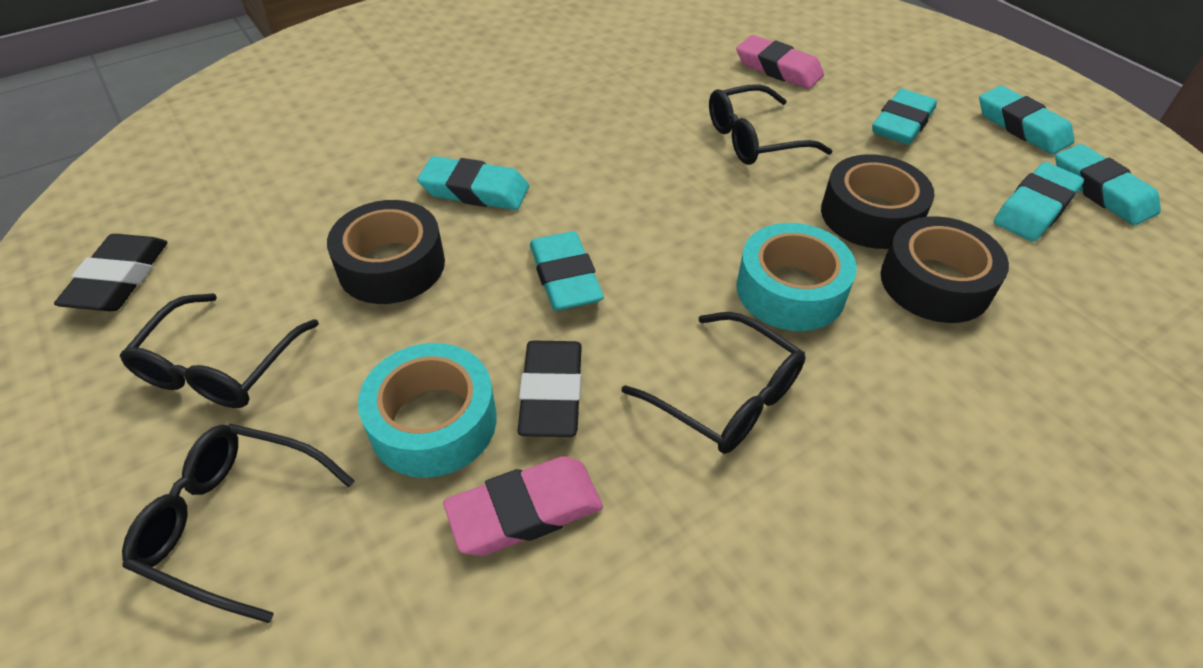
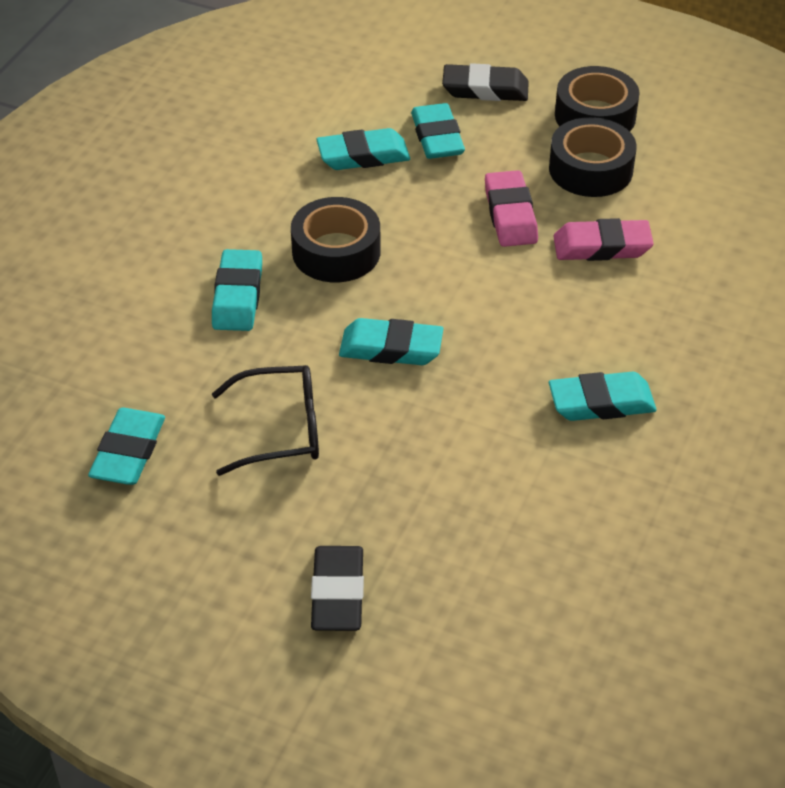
black glasses: [120,293,319,408] [122,424,355,623] [622,312,805,454] [709,84,833,165] = 4 -> [212,365,319,476] = 1
turquoise tape: [358,343,497,478] [736,223,857,331] = 2 -> none = 0

